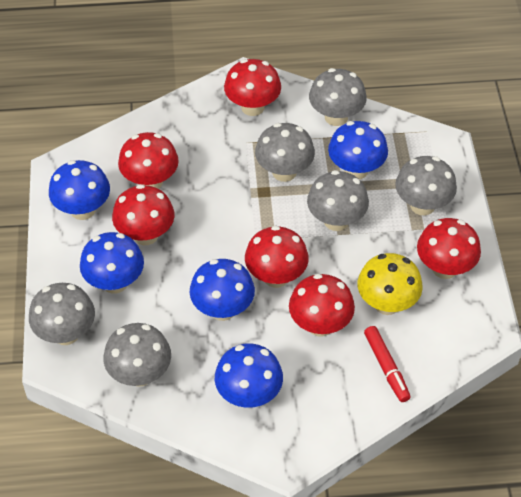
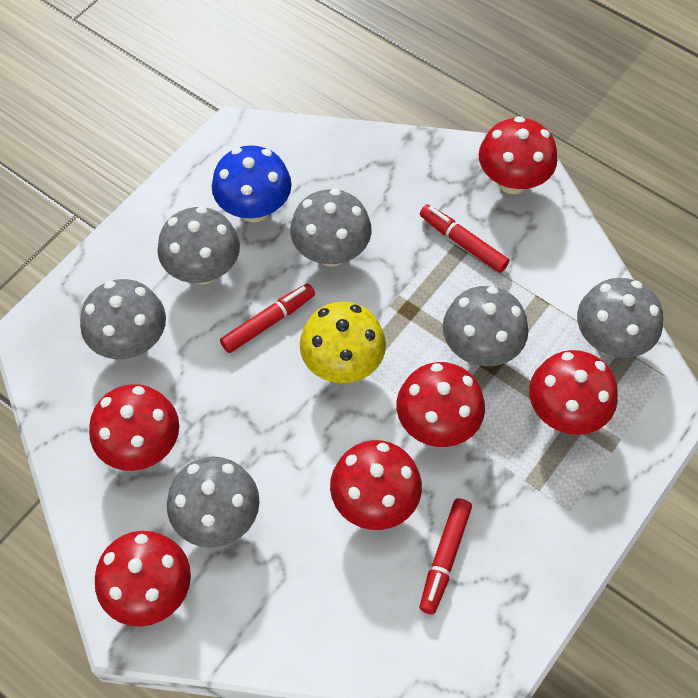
blue mushroom: [49,160,110,220] [80,232,144,294] [190,259,255,321] [215,344,283,408] [328,121,388,179] = 5 -> [212,145,292,222] = 1
red marker: [364,326,411,402] = 1 -> [220,284,315,353] [419,498,472,614] [420,204,509,273] = 3

